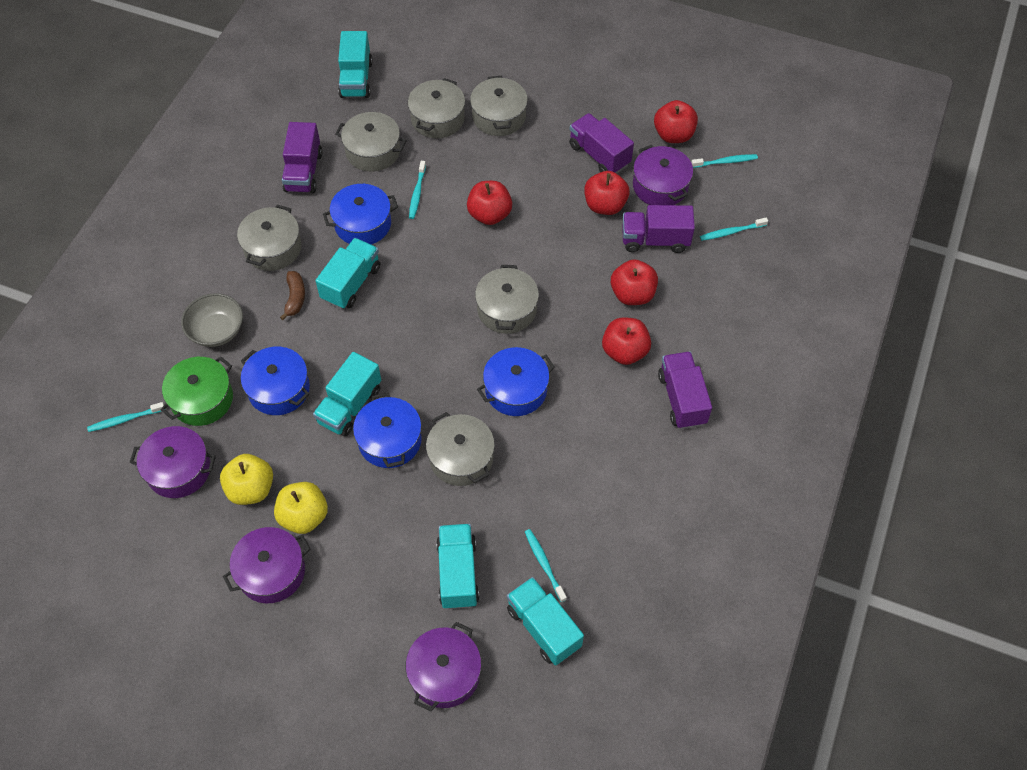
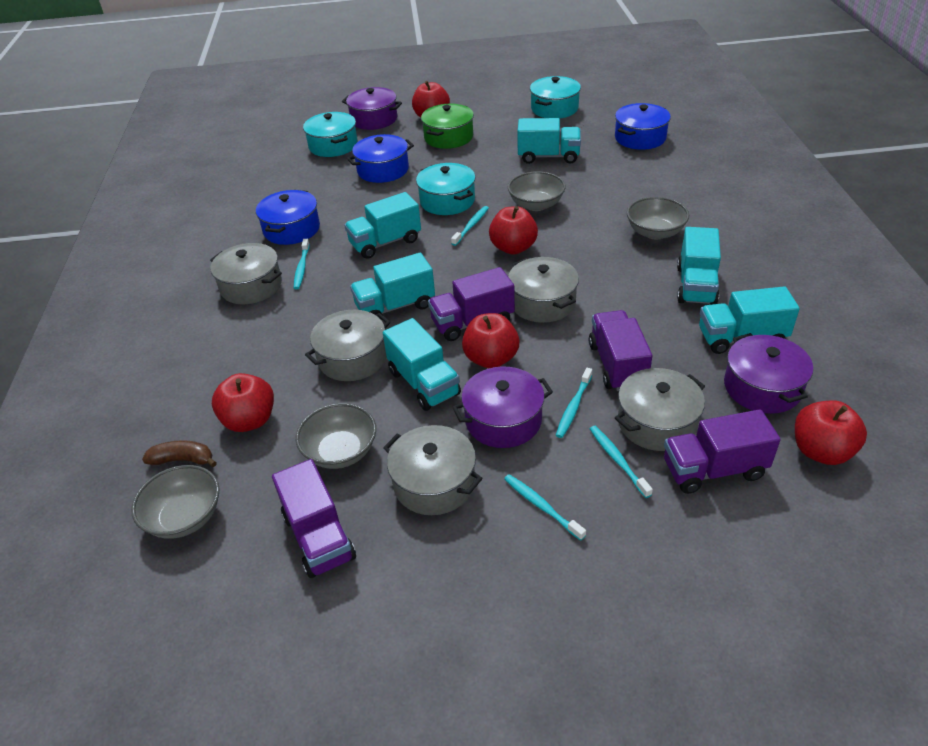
blue pot: [241,347,310,415] [323,184,398,245] [353,393,422,468] [477,347,555,416] = 4 -> [256,190,320,245] [347,134,414,183] [615,103,671,150] = 3
grey bowl: [181,293,243,347] = 1 -> [131,465,219,538] [296,403,376,469] [508,171,566,211] [627,197,689,240] = 4
grey pot: [237,205,301,271] [335,112,407,172] [408,78,465,138] [426,412,495,486] [470,76,528,136] [475,265,539,334] = 6 -> [210,243,282,304] [305,310,390,381] [383,425,483,515] [508,257,579,323] [615,368,705,451] = 5
purple pot: [130,426,216,498] [223,527,310,603] [406,622,481,712] [633,145,693,205] = 4 -> [342,87,402,130] [452,366,553,448] [724,333,813,414] = 3
turquoise pot: none = 0 -> [303,112,358,157] [416,163,476,215] [530,76,581,118] = 3
turquoise truck: [313,352,381,436] [315,238,380,309] [338,31,373,98] [436,524,479,609] [507,577,584,666] = 5 -> [344,192,421,259] [350,253,435,320] [383,318,461,411] [517,118,581,164] [677,227,721,305] [699,286,800,354] = 6
yellow apple: [220,454,273,505] [274,482,328,534] = 2 -> none = 0

